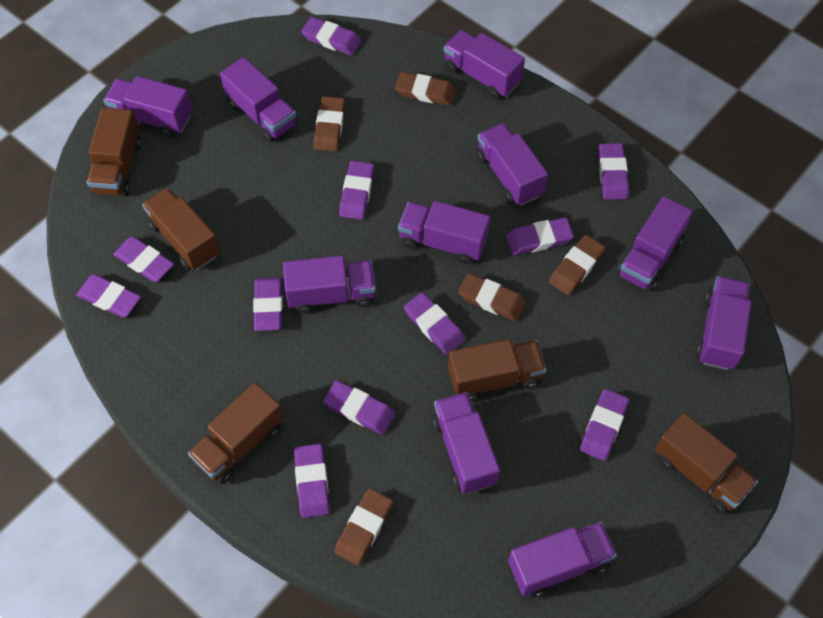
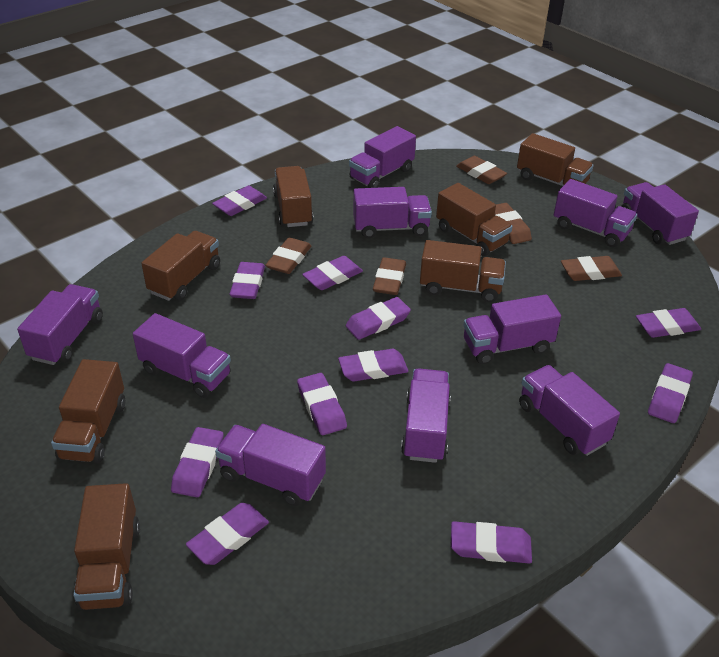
brown truck: [87,108,142,197] [142,188,220,270] [188,383,284,484] [448,339,546,401] [655,413,758,514] = 5 -> [51,359,125,463] [73,483,140,610] [141,231,220,301] [273,166,313,227] [420,240,506,302] [436,183,513,256] [517,133,594,186] = 7

